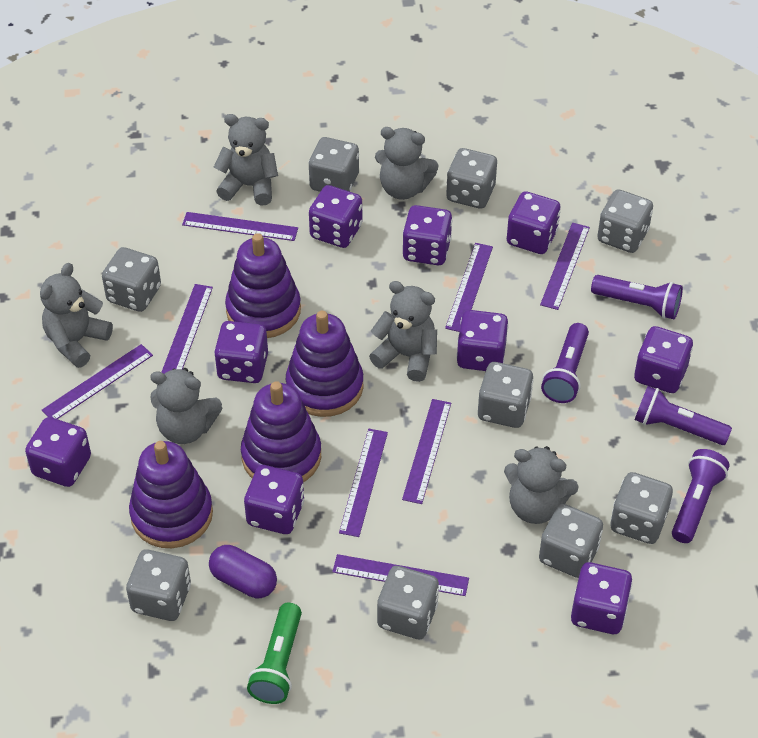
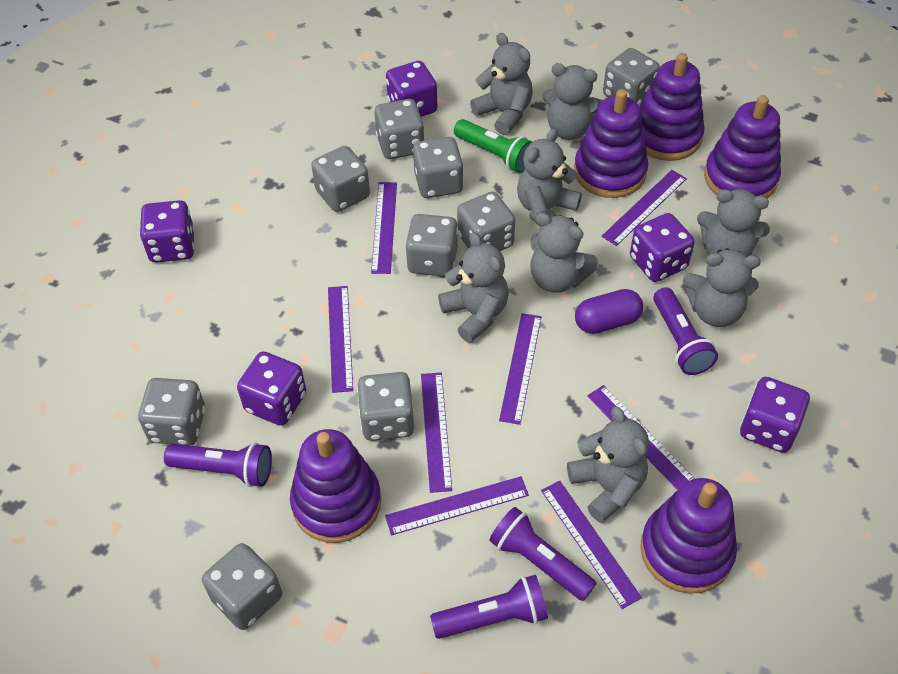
grey teddy bear: [40,263,113,368] [150,368,222,444] [214,114,278,205] [369,281,437,382] [375,127,439,200] [504,446,579,524] = 6 -> [438,232,509,343] [470,33,533,135] [517,128,582,226] [530,212,598,293] [542,63,603,140] [567,406,649,523] [683,248,761,327] [697,189,770,257] = 8
purple dice: [25,417,91,487] [214,321,268,383] [244,465,304,534] [309,185,362,248] [403,205,452,265] [456,310,509,371] [507,191,560,254] [571,562,632,634] [634,326,693,393] = 9 -> [140,200,195,263] [237,351,306,426] [386,61,437,117] [630,213,695,282] [740,377,810,453] = 5
purple stacking toy: [129,441,213,548] [225,233,301,338] [241,381,321,482] [286,311,364,417] = 4 -> [290,429,381,543] [574,89,648,198] [640,53,705,161] [640,478,737,594] [704,95,781,198] = 5

